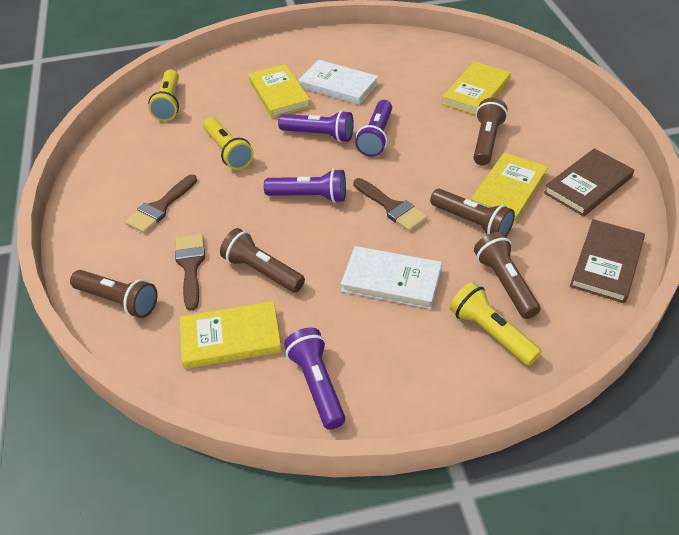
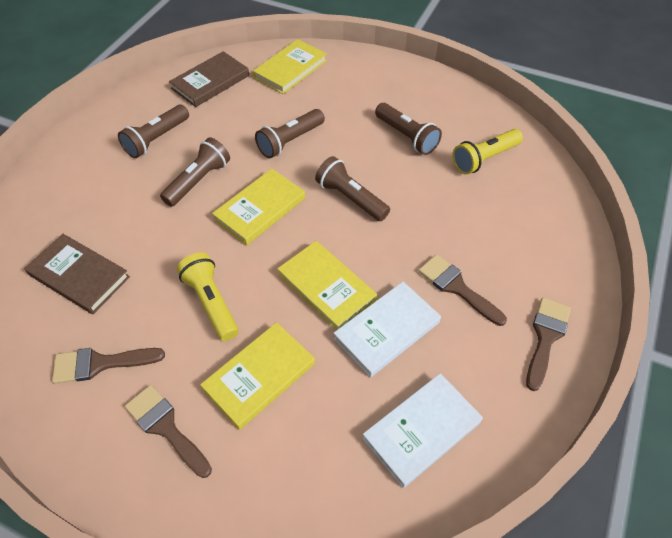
brown brush: [125,174,197,233] [175,234,205,311] [354,178,428,231] = 3 -> [52,348,165,384] [125,385,212,478] [418,254,507,326] [526,298,571,391] = 4
purple flashlight: [264,169,346,203] [278,110,354,142] [284,328,345,430] [355,100,392,157] = 4 -> none = 0
yellow flashlight: [148,69,179,121] [203,117,254,170] [450,282,542,366] = 3 -> [177,252,239,341] [452,129,523,174] = 2

